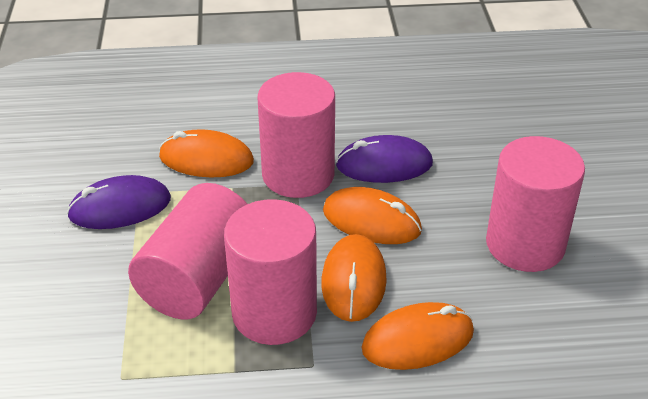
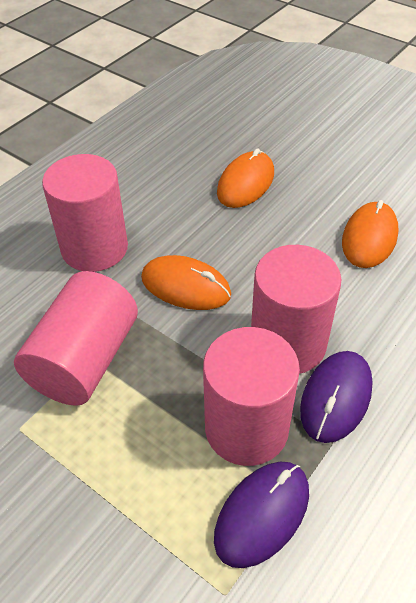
orange mouse: [159,129,254,177] [321,234,387,322] [323,187,422,244] [362,302,474,370] = 4 -> [141,255,231,310] [217,148,274,208] [342,200,398,268] = 3

